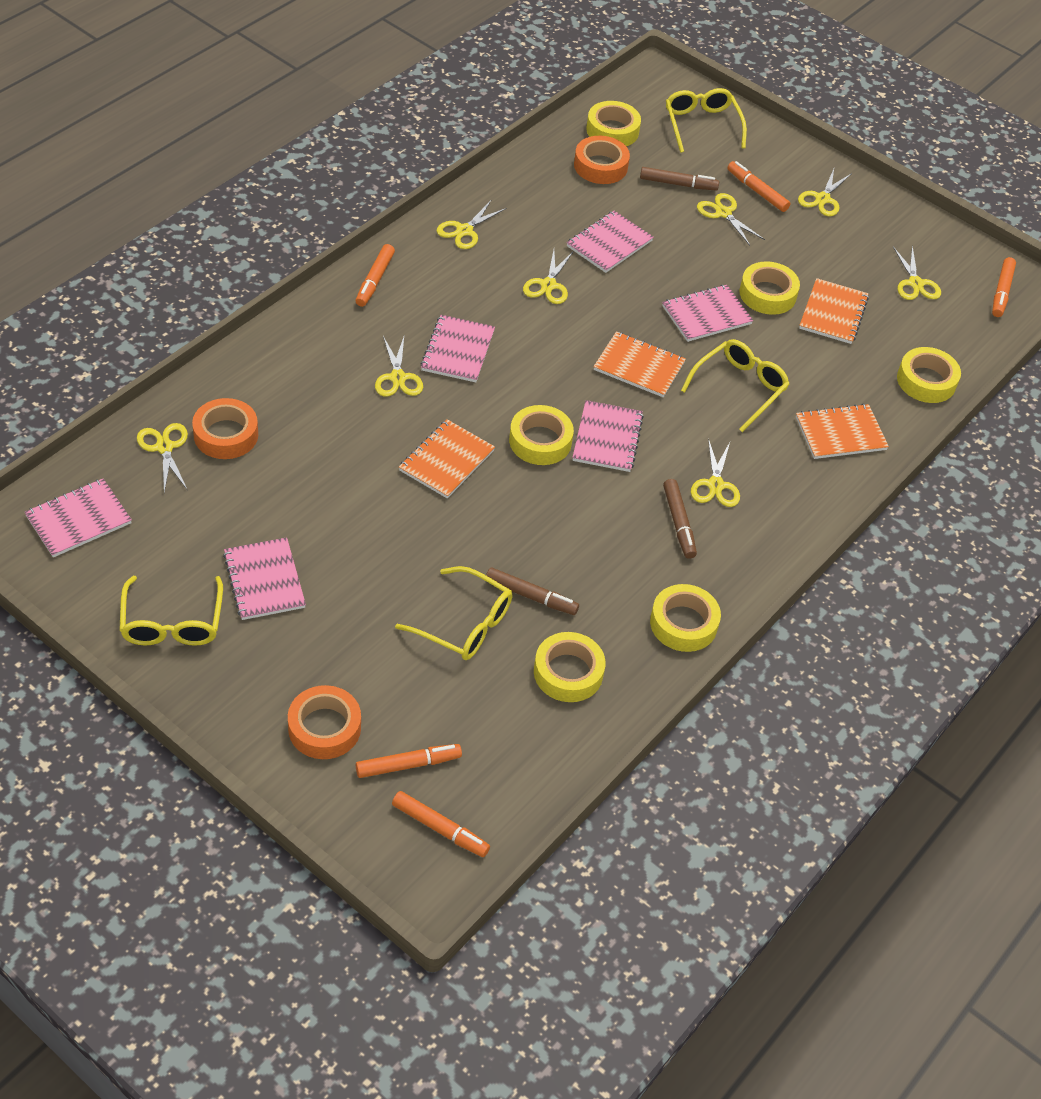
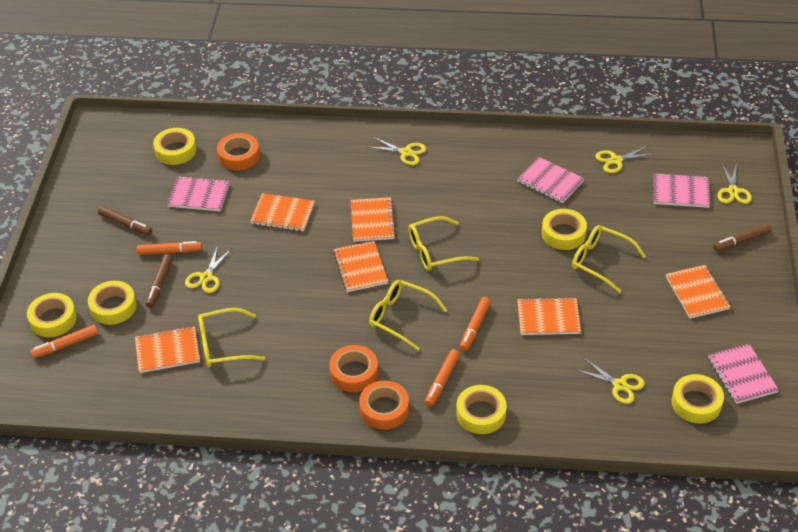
orange marker: [355,244,395,307] [356,744,462,778] [392,791,490,857] [727,161,790,212] [992,257,1016,317] = 5 -> [30,325,98,358] [137,241,202,255] [425,349,460,407] [459,297,491,351] = 4
orange notebook: [399,419,495,498] [594,331,686,397] [796,404,889,459] [799,278,869,344] = 4 -> [135,326,200,373] [250,193,315,231] [333,241,388,292] [351,197,396,242] [517,297,581,335] [666,265,731,319] = 6
pink notebook: [24,479,132,557] [223,537,306,620] [420,315,495,382] [567,211,654,273] [572,400,644,472] [662,285,753,342] = 6 -> [167,176,230,211] [517,157,585,203] [653,173,710,208] [708,344,779,404] = 4
yellow scissors: [137,423,188,492] [375,336,423,397] [436,201,507,249] [523,250,574,304] [691,438,740,507] [697,193,765,246] [798,169,852,216] [893,246,941,300] = 8 -> [185,245,232,293] [369,137,426,165] [577,358,645,404] [595,145,656,173] [717,162,752,204] = 5

